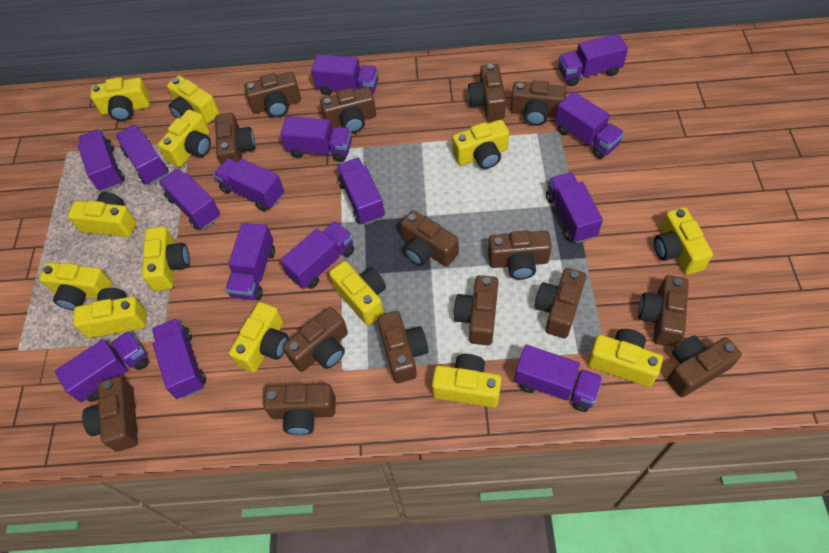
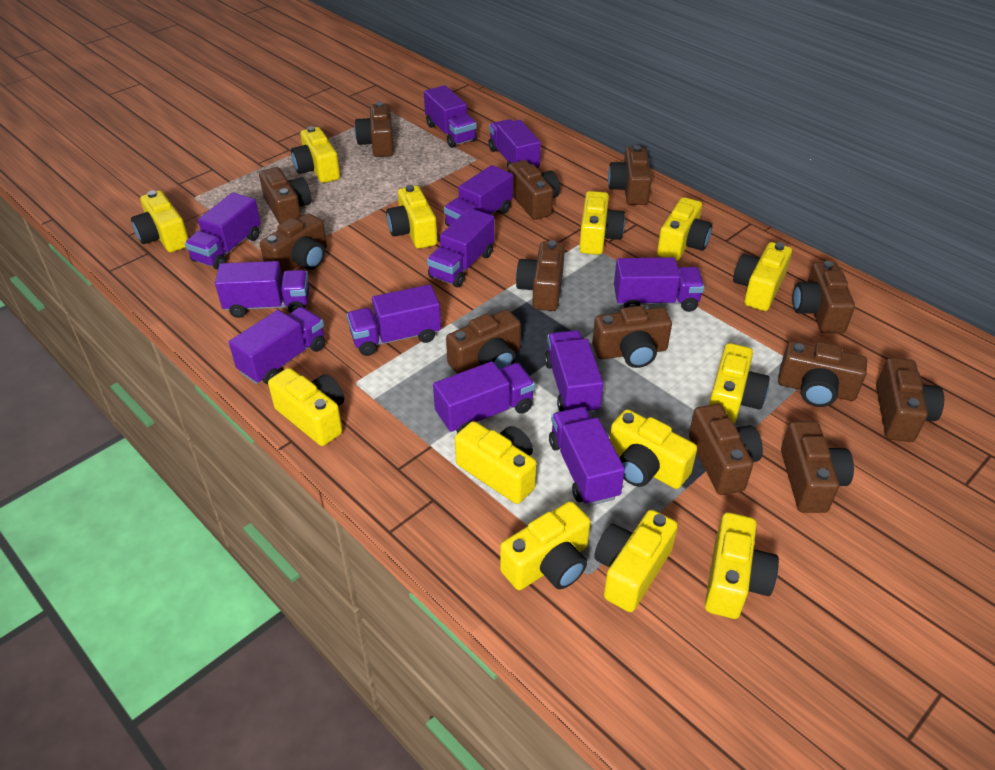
brown camera: [82,377,138,451] [215,113,255,165] [244,72,301,117] [263,384,336,435] [283,307,348,372] [320,87,376,133] [377,311,429,383] [401,210,459,266] [454,275,499,345] [468,64,506,121] [488,231,552,279] [510,80,567,126] [534,268,586,338] [638,275,689,347] [667,335,742,397] = 15 -> [259,167,311,224] [260,213,327,276] [355,102,394,157] [446,310,521,374] [508,160,560,220] [516,240,565,311] [592,306,672,368] [608,145,652,205] [689,404,763,495] [778,341,867,407] [781,421,854,513] [793,261,855,334] [876,357,944,442] = 13
purple truck: [55,331,149,402] [78,129,125,192] [115,125,169,185] [152,318,206,399] [159,169,220,230] [213,158,284,211] [225,223,275,300] [280,116,352,162] [280,221,354,289] [311,54,378,95] [337,158,385,225] [514,345,603,412] [546,172,603,243] [555,92,624,159] [558,33,628,86] = 15 -> [185,192,261,270] [215,261,309,318] [229,307,325,385] [347,285,441,356] [424,85,477,148] [427,208,495,287] [433,361,535,433] [444,165,513,227] [488,119,541,169] [544,330,603,414] [549,407,625,506] [614,257,704,312] = 12

